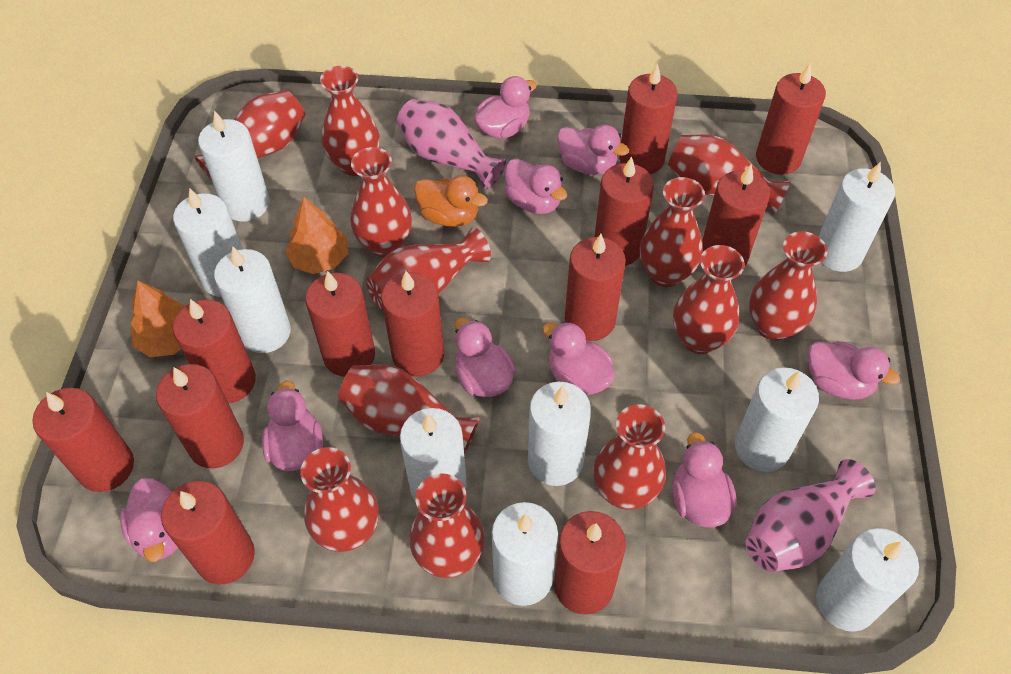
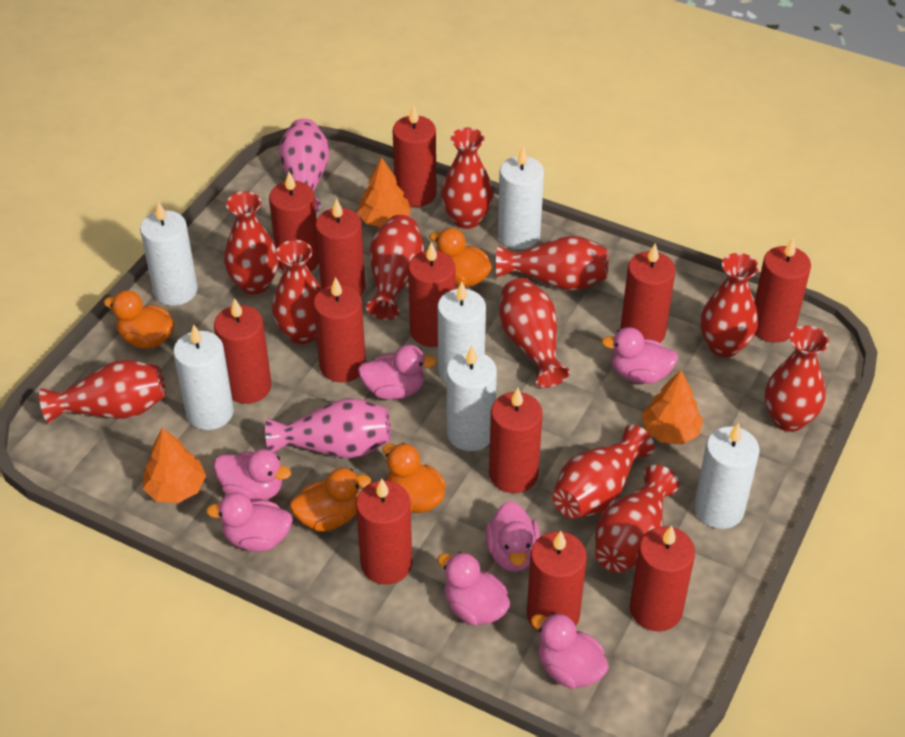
orange duck: [414,175,488,227] = 1 -> [104,290,175,348] [290,468,371,531] [382,443,446,513] [429,228,492,287] = 4
orange tree: [130,280,186,357] [285,197,348,274] = 2 -> [143,428,206,503] [357,157,411,227] [642,370,703,445] = 3
pink duck: [120,478,178,562] [262,381,323,471] [454,317,516,397] [474,76,537,139] [504,159,567,214] [542,321,615,395] [557,125,629,175] [672,432,737,527] [808,341,900,400] = 9 -> [206,492,293,552] [214,449,291,502] [358,345,437,400] [437,552,510,626] [485,501,540,572] [531,613,609,689] [601,327,678,384] = 7
red vase: [194,90,305,180] [300,447,379,552] [320,66,379,176] [338,364,480,455] [350,147,412,257] [366,228,491,310] [409,473,485,578] [593,404,666,510] [640,177,705,287] [668,134,791,214] [673,245,745,354] [749,231,827,341] = 12 -> [39,360,166,424] [224,191,279,295] [272,240,322,344] [366,215,424,320] [441,128,493,229] [496,236,609,291] [499,278,570,388] [552,425,654,519] [595,465,679,573] [700,253,759,358] [765,326,829,432] = 11
white candle: [173,188,242,297] [198,111,270,222] [214,246,291,353] [400,408,467,502] [492,502,558,606] [528,382,591,486] [735,367,819,472] [816,528,919,632] [818,162,895,272] = 9 -> [140,201,198,306] [173,324,234,430] [437,282,486,382] [446,346,497,451] [498,147,544,249] [694,422,759,529] = 6

